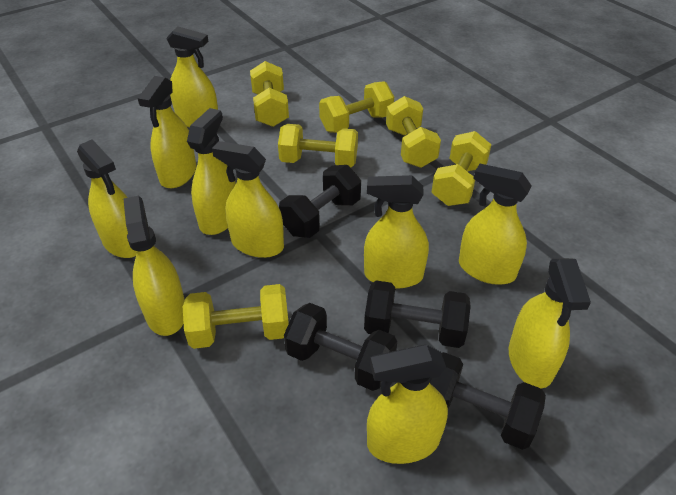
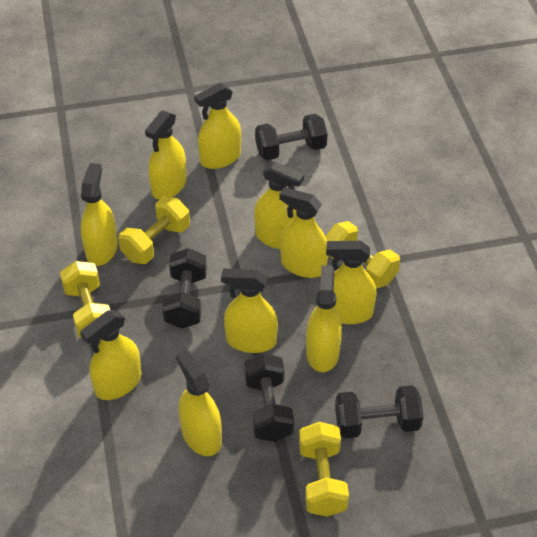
yellow dumbbell: [183,284,289,349] [250,61,289,127] [278,124,358,168] [319,81,394,133] [386,96,441,168] [431,131,492,206] = 6 -> [60,261,110,338] [118,197,190,264] [299,422,349,517] [325,221,400,288] = 4

